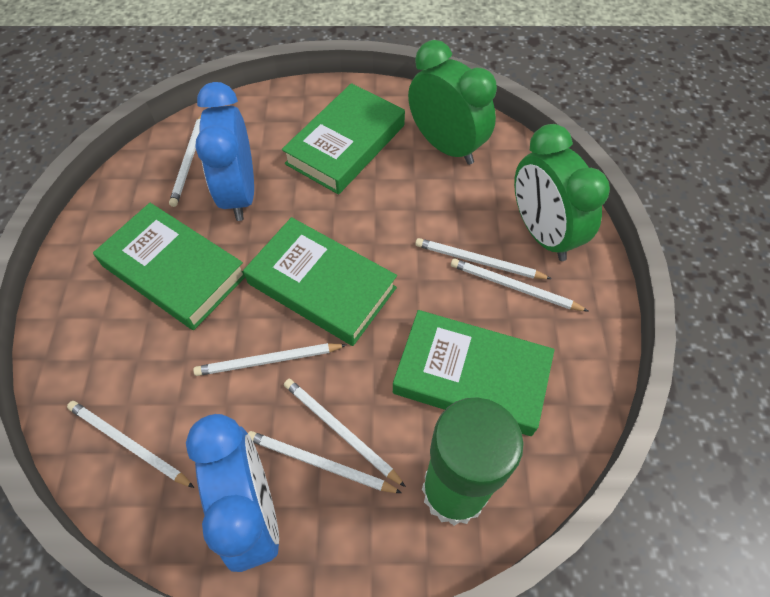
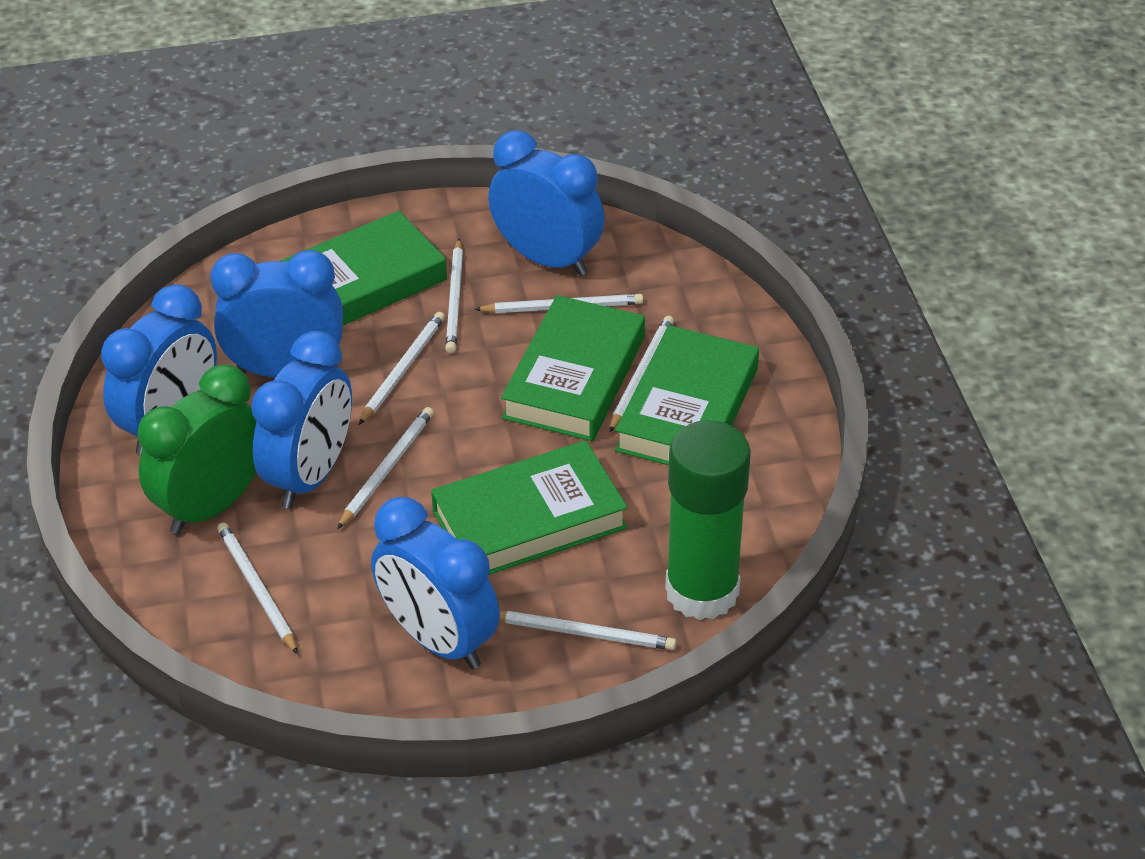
blue clock: [186,414,279,572] [195,82,254,221] = 2 -> [101,284,217,455] [210,250,343,378] [251,331,352,509] [371,497,500,669] [488,130,605,276] = 5
green clock: [408,40,497,165] [514,124,610,261] = 2 -> [138,364,257,534] = 1

